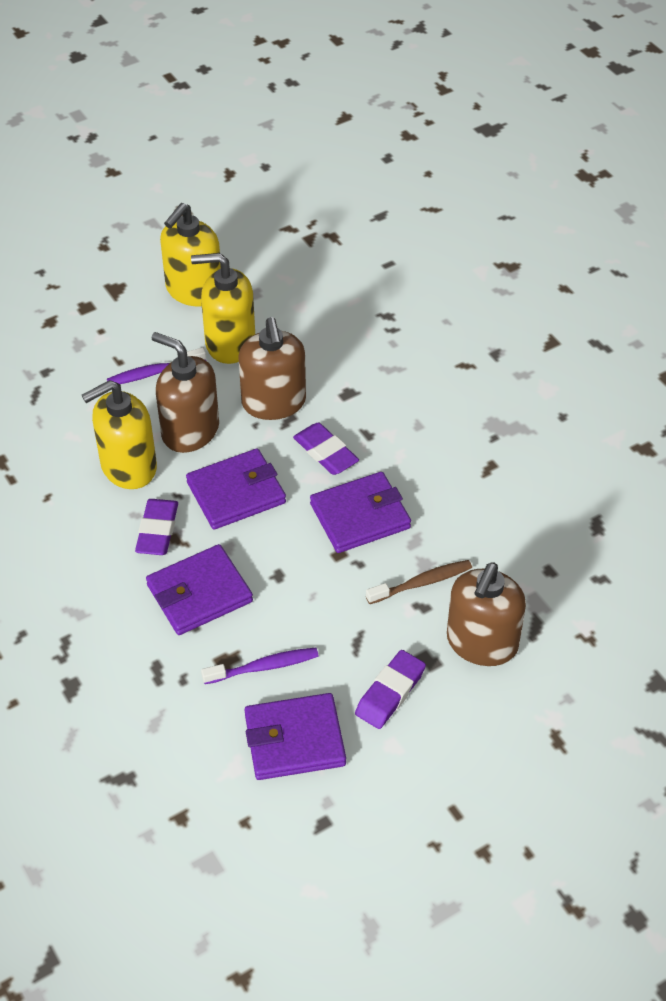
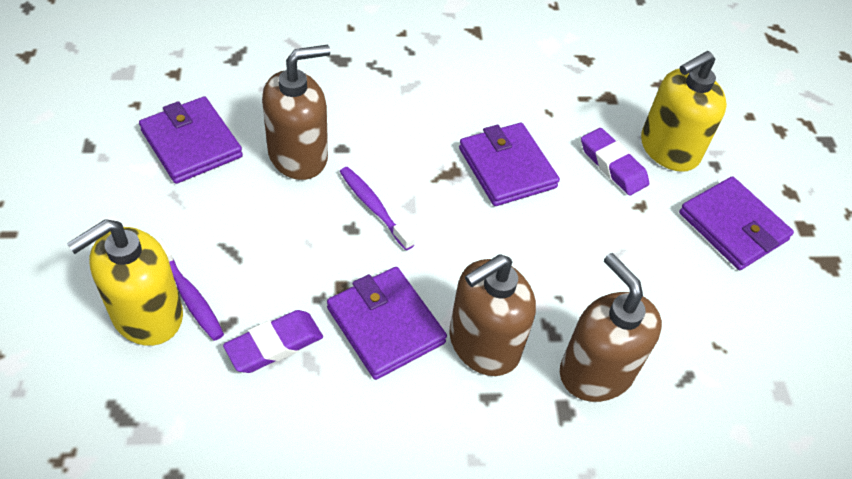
brown toothbrush: [366,560,472,604] = 1 -> none = 0
purple eraser: [135,499,178,555] [293,422,359,475] [355,650,426,729] = 3 -> [223,310,323,373] [581,128,649,196] = 2
yellow soap dispenser: [82,380,157,489] [160,203,221,307] [191,253,255,364] = 3 -> [67,219,183,346] [641,51,727,172] = 2

